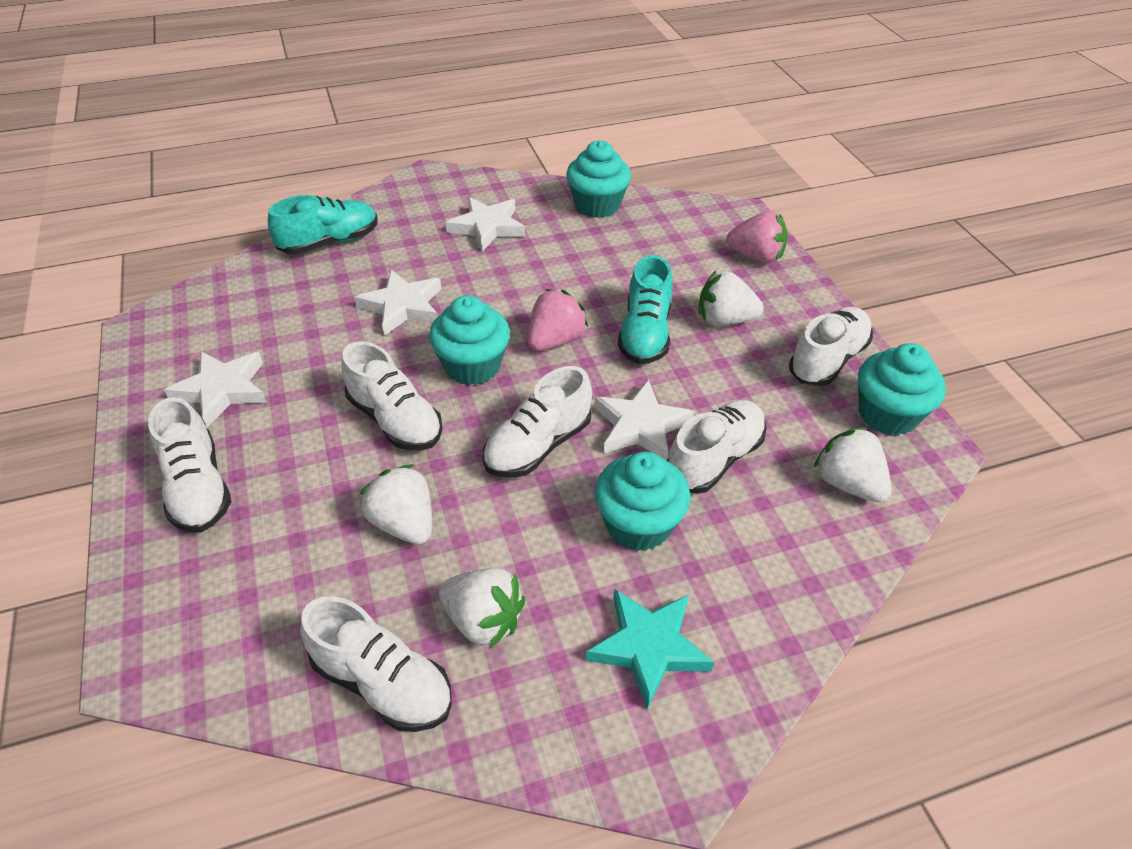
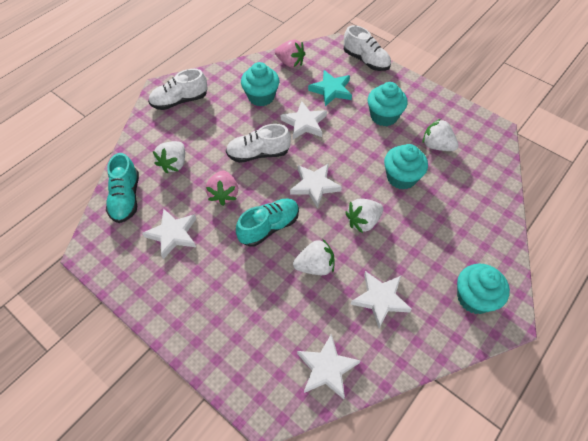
white shoe: [148,397,231,532] [300,596,452,732] [341,341,443,451] [483,366,592,478] [667,400,767,494] [789,307,873,386] = 6 -> [148,69,208,110] [226,124,291,163] [344,25,391,71] = 3
white star: [164,351,267,427] [355,270,441,336] [446,197,525,251] [594,379,694,461] = 4 -> [142,208,196,259] [281,101,327,139] [290,163,342,208] [297,334,361,399] [351,271,412,328] = 5

